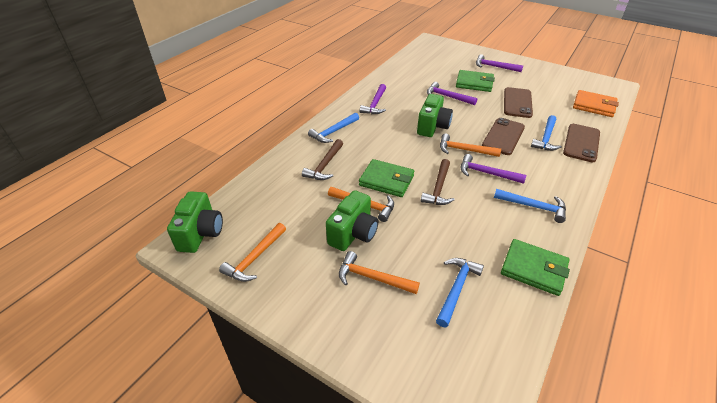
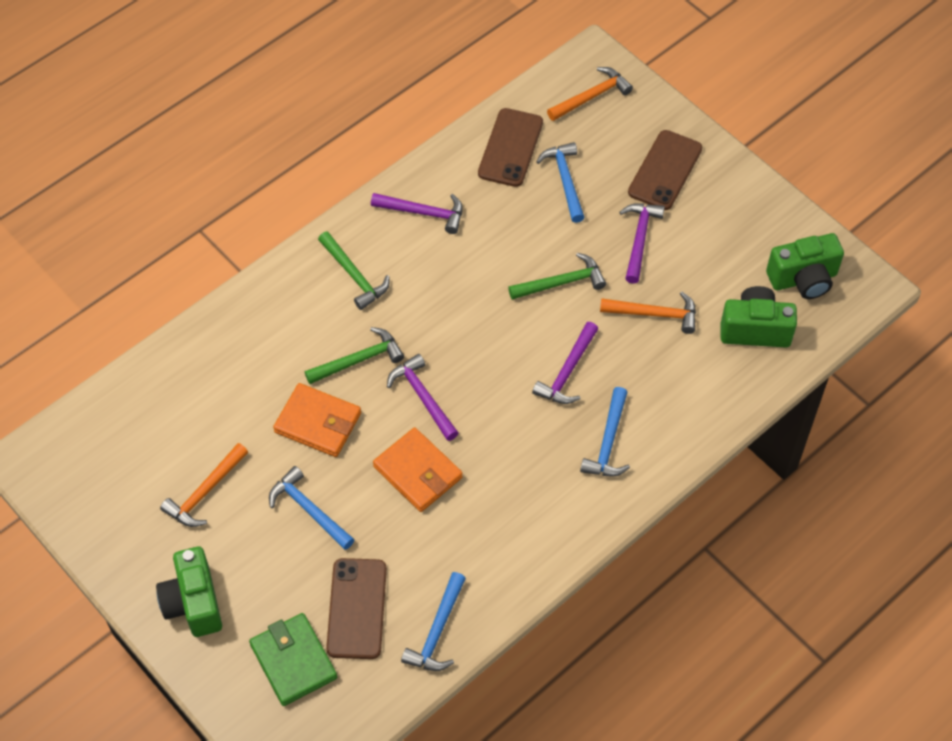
brown hammer: [302,139,343,180] [421,159,455,205] = 2 -> none = 0
green hammer: none = 0 -> [305,327,404,384] [318,231,389,310] [508,253,606,300] = 3
green wallet: [359,159,414,197] [456,70,495,92] [501,239,570,296] = 3 -> [249,613,337,706] = 1
orange hammer: [219,223,286,282] [328,187,394,222] [339,251,420,294] [440,133,501,157] = 4 -> [160,443,248,527] [547,67,633,121] [600,292,696,334] = 3
orange wallet: [573,90,619,117] = 1 -> [273,383,361,457] [373,427,463,512] = 2

